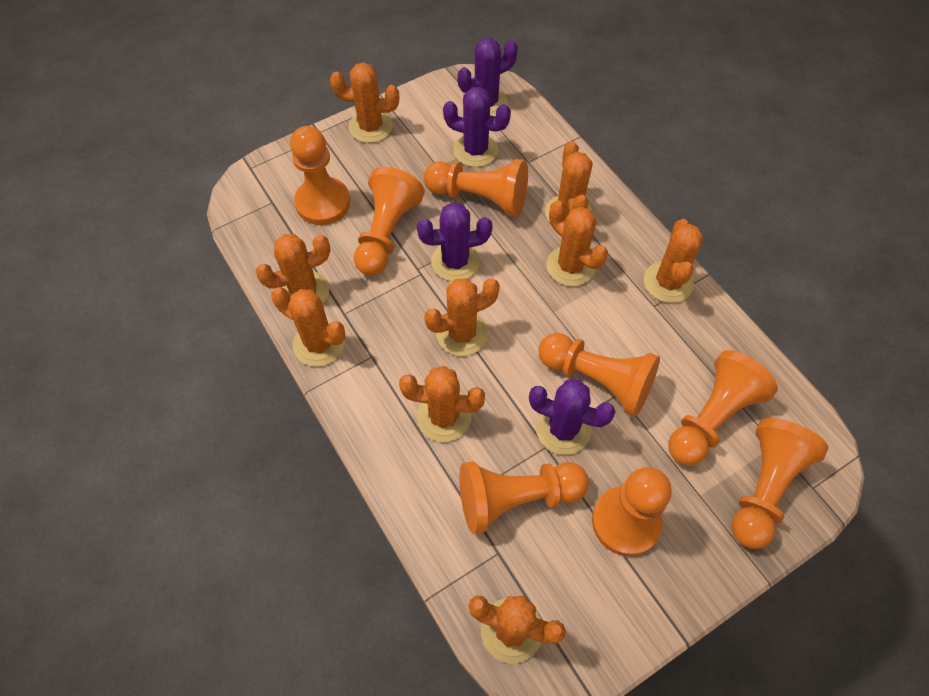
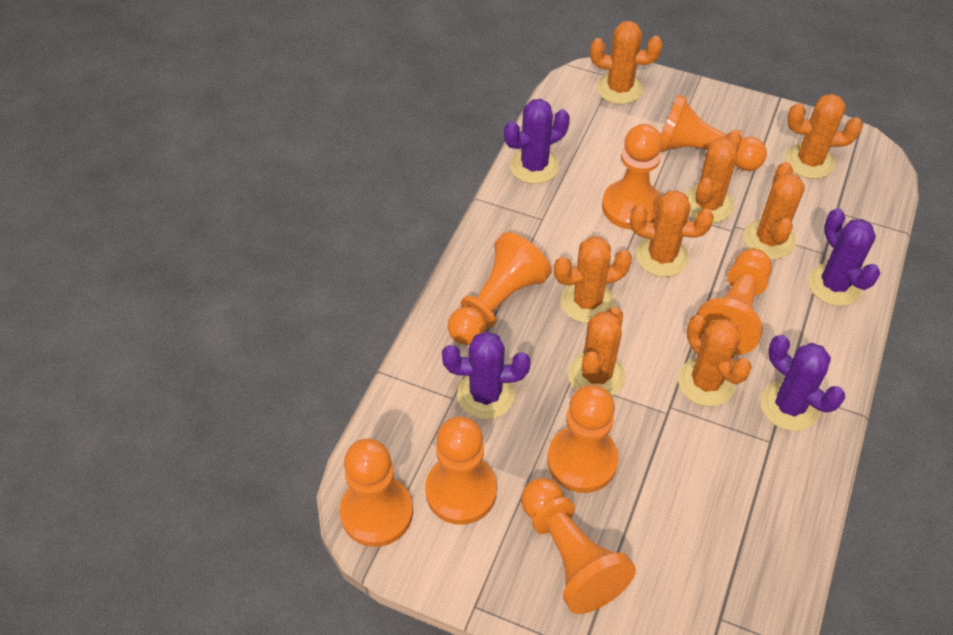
orange cactus: [256,234,331,304] [271,287,345,367] [330,62,399,143] [399,366,485,442] [424,278,500,356] [468,596,566,664] [545,141,593,222] [546,200,608,286] [644,219,704,303] = 9 -> [554,236,632,323] [568,307,625,396] [590,21,663,104] [630,190,714,277] [678,315,752,406] [685,130,742,223] [744,162,805,259] [786,94,863,179] = 8

